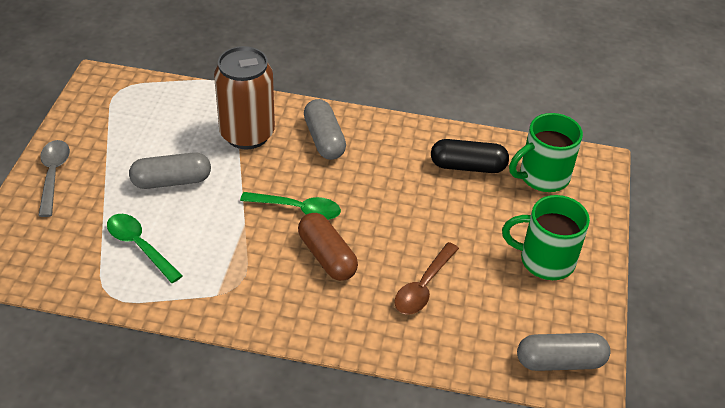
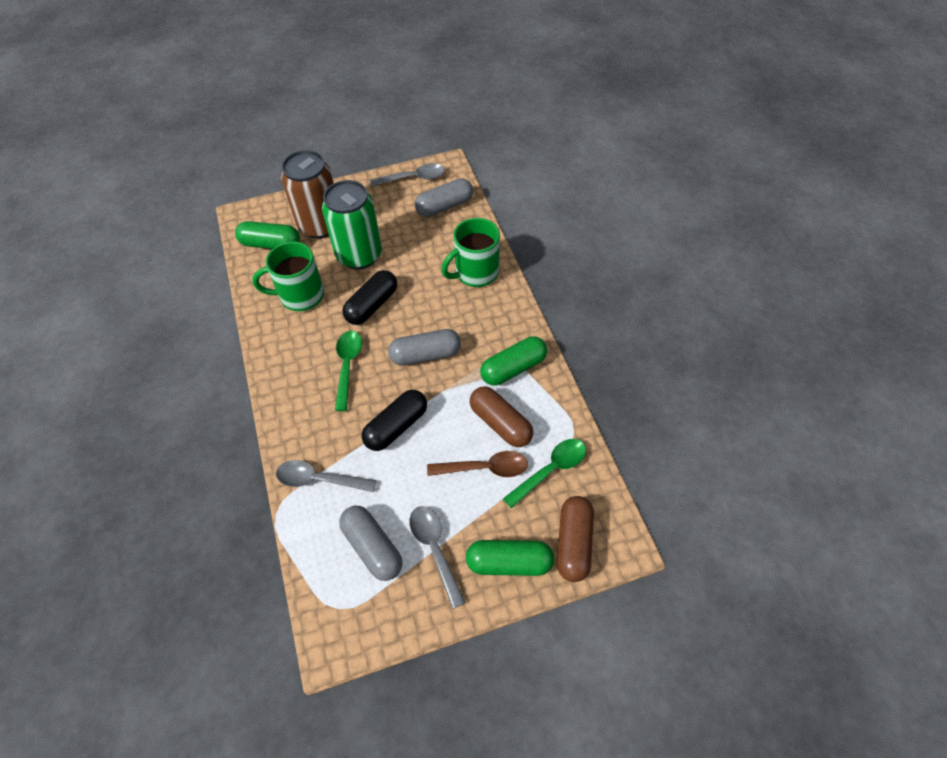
black capsule: [431,139,509,173] = 1 -> [343,270,397,325] [362,390,427,451] = 2
brown capsule: [298,213,358,281] = 1 -> [470,386,533,447] [557,496,594,582] = 2
green can: none = 0 -> [322,180,382,270] = 1
green capsule: none = 0 -> [235,221,300,249] [466,540,554,576] [480,336,547,386] = 3
grey spoon: [38,140,70,217] = 1 -> [276,460,377,492] [370,163,445,186] [409,506,466,609] = 3

